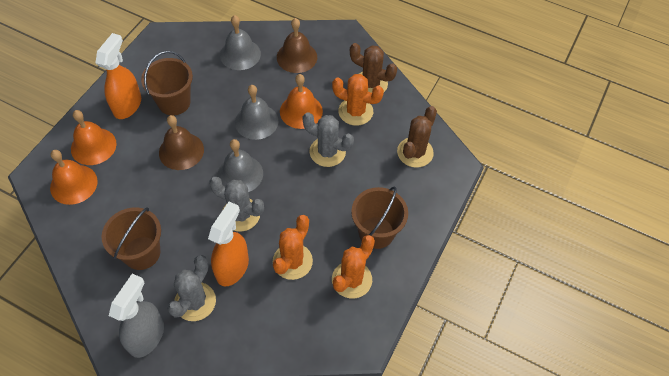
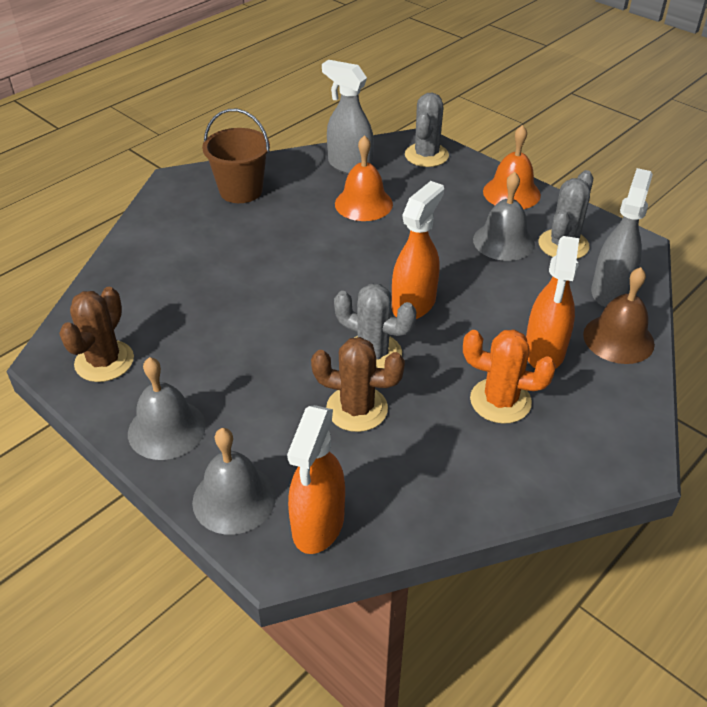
brown bell: [159,115,204,170] [277,18,317,73] = 2 -> [583,267,655,364] = 1
brown bucket: [102,207,161,270] [141,51,193,115] [351,186,408,249] = 3 -> [202,109,270,203] = 1
grey spray bottle: [109,274,164,358] = 1 -> [322,60,374,174] [591,168,653,307] = 2
orange bell: [50,150,98,205] [71,110,116,165] [280,74,323,129] = 3 -> [335,135,393,221] [483,125,541,209] = 2
orange cactus: [273,215,313,280] [332,74,384,126] [332,235,375,299] = 3 -> [463,330,556,424] = 1
orange spray bottle: [95,33,141,119] [208,202,249,286] = 2 -> [287,405,345,554] [392,181,444,319] [526,236,579,369] = 3

